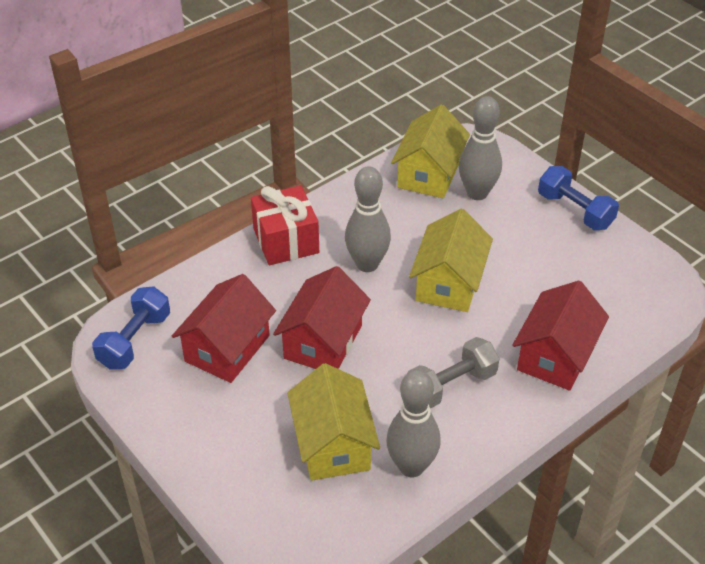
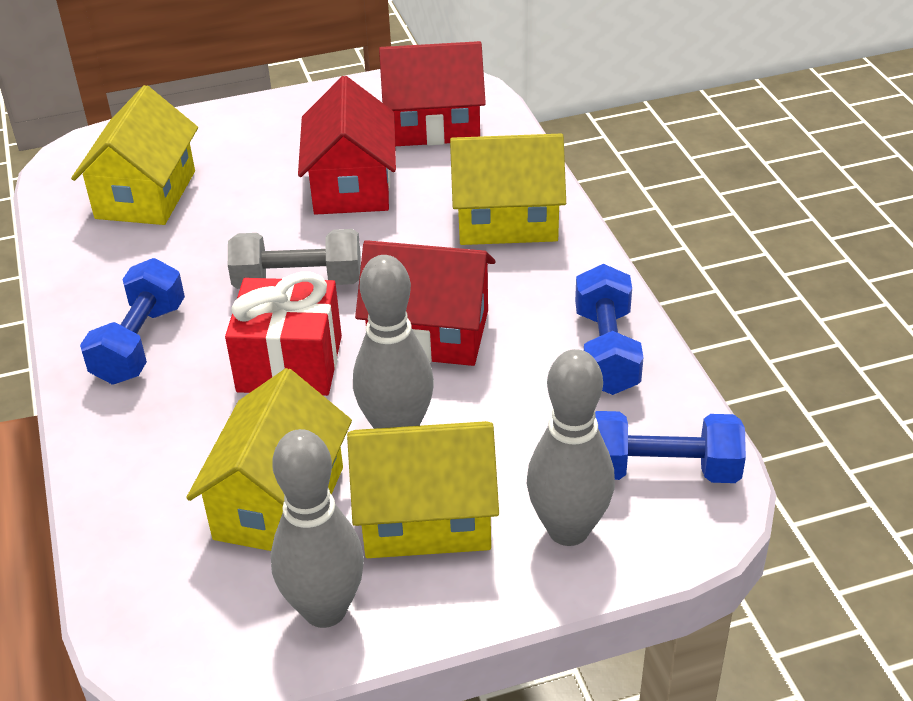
blue dumbbell: [92,286,170,370] [538,166,619,230] = 2 -> [80,258,185,385] [575,264,644,395] [595,411,746,483] = 3
yellow house: [287,363,380,481] [391,104,470,198] [409,209,493,312] = 3 -> [71,85,198,225] [186,368,352,551] [347,421,499,558] [450,134,566,245] = 4

